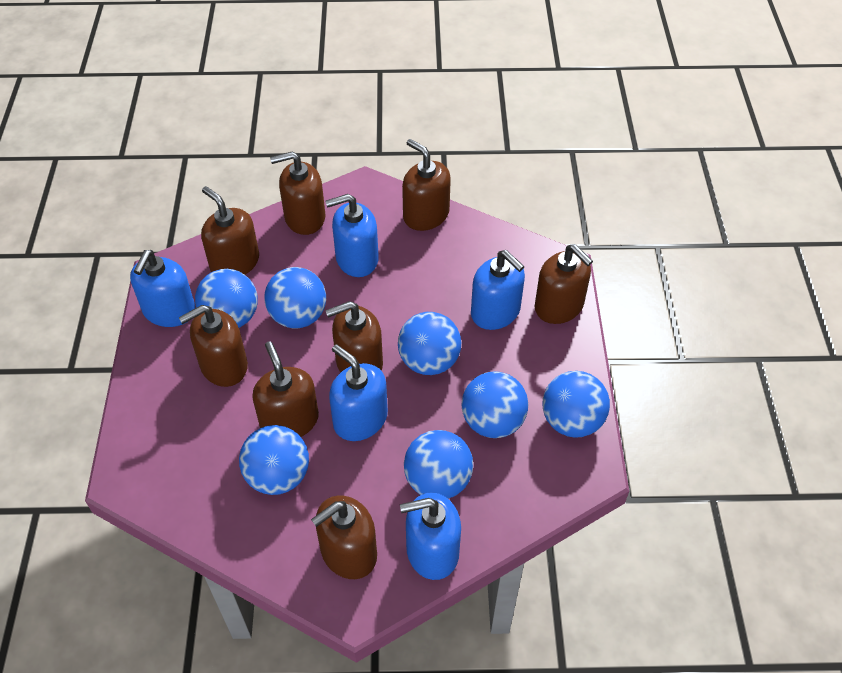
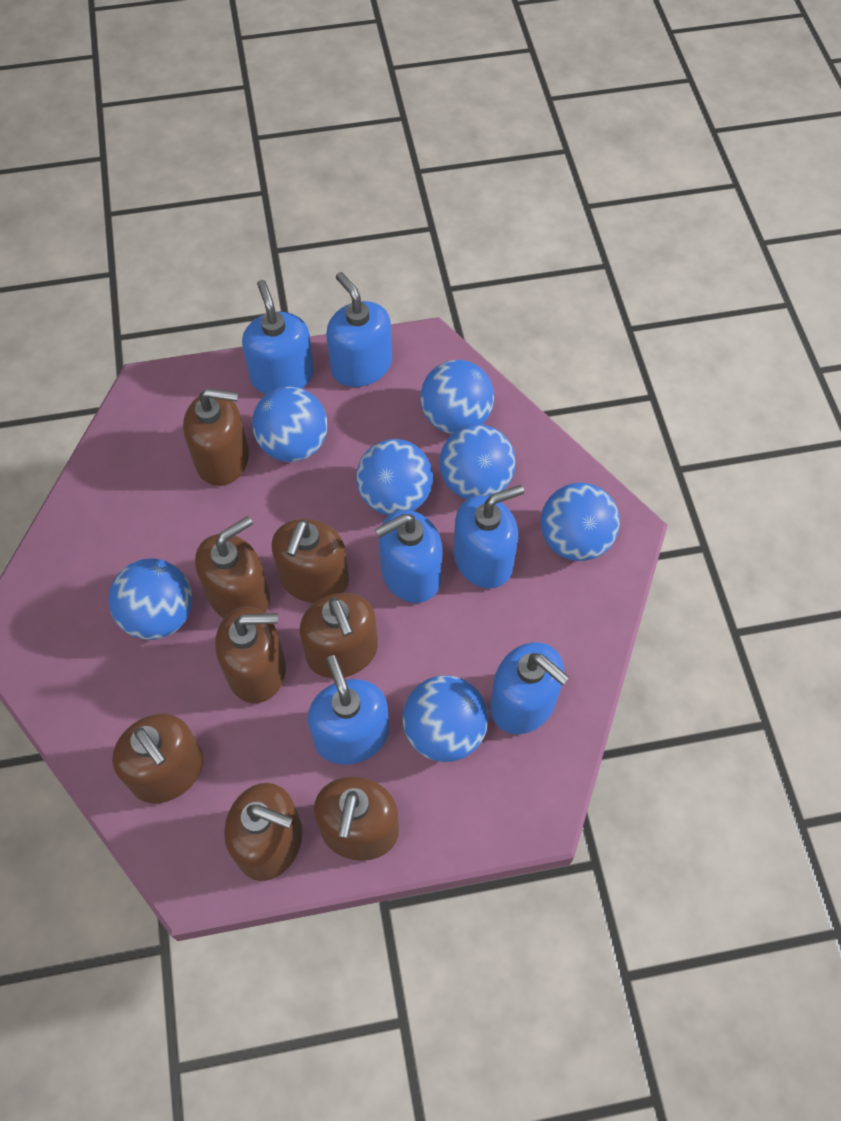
blue soap dispenser: [130,250,196,327] [325,194,379,277] [329,344,388,441] [400,492,461,580] [471,250,525,330] = 5 -> [242,280,314,394] [308,655,389,765] [326,272,392,387] [375,510,442,603] [453,485,524,588] [490,642,569,734] = 6

